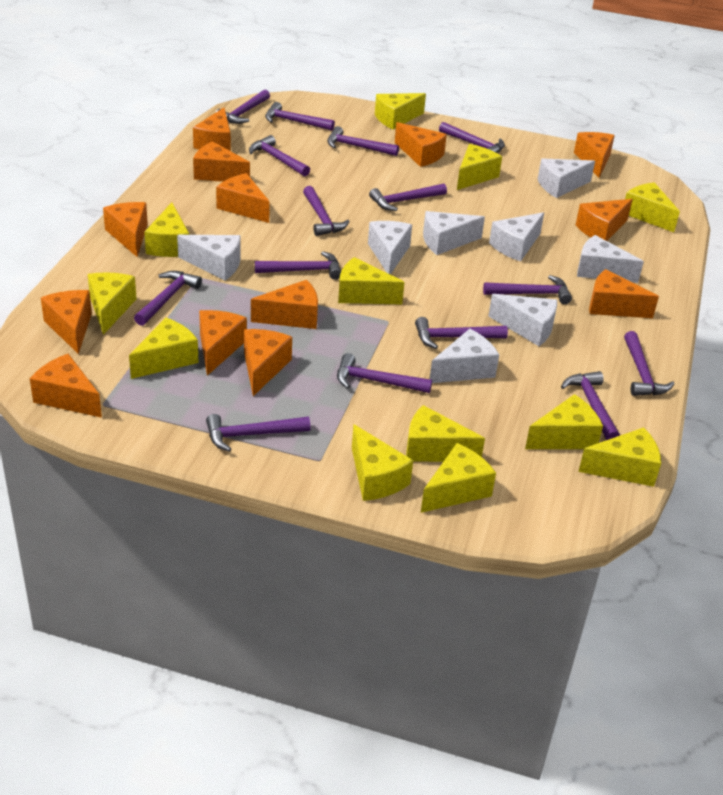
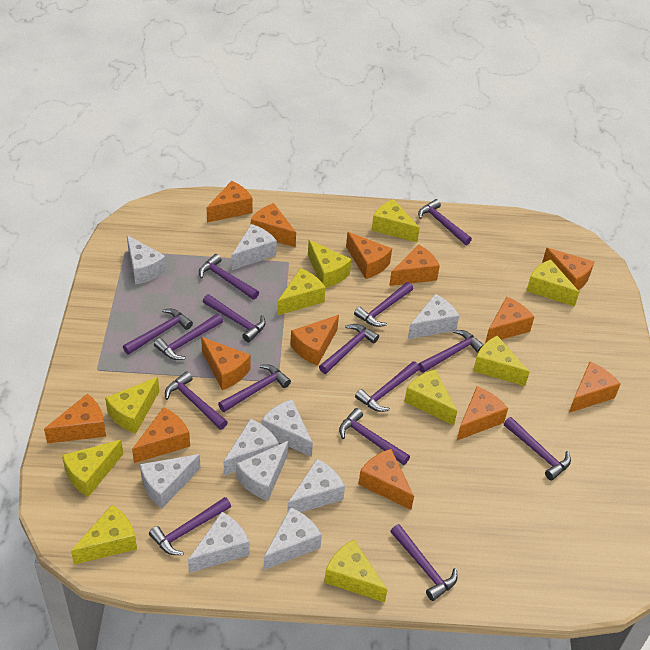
white cheese: [177,235,241,281] [368,221,412,275] [423,211,485,255] [430,329,499,383] [488,294,557,346] [489,212,544,262] [538,158,595,198] [577,235,644,283] = 8 -> [127,235,167,285] [140,454,200,508] [188,512,250,573] [223,418,279,475] [232,224,277,270] [236,441,289,501] [261,399,313,457] [264,507,322,570] [287,459,345,512] [408,294,459,339] = 10
yellow cheese: [88,273,137,335] [129,318,199,379] [144,202,189,257] [338,257,405,304] [352,424,413,501] [375,93,426,129] [406,405,485,462] [421,443,496,513] [457,144,502,190] [525,394,603,449] [578,427,661,487] [625,182,680,232] = 12 -> [62,440,123,497] [71,505,137,564] [105,377,159,434] [277,268,326,316] [308,240,351,288] [324,539,388,603] [372,199,420,242] [404,369,457,425] [473,336,530,386] [526,259,579,307] = 10

